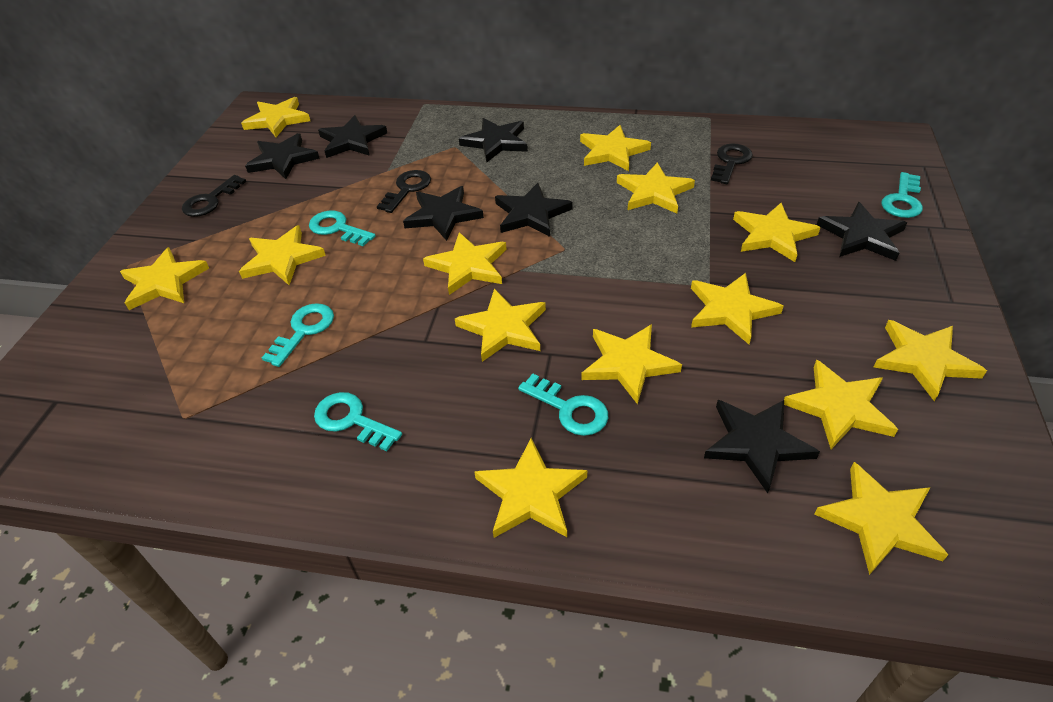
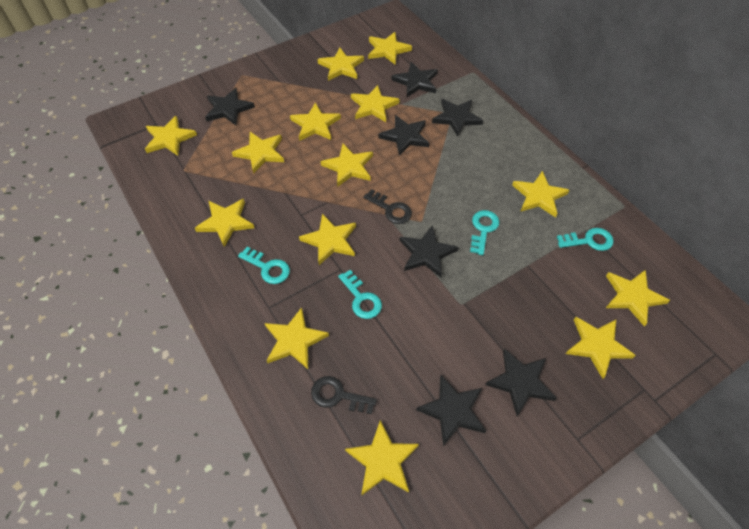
black key: [182,175,246,217] [377,170,431,213] [711,143,753,184] = 3 -> [311,376,377,415] [363,189,412,224] = 2
turquoise key: [262,303,334,367] [309,210,376,246] [314,392,402,451] [518,374,608,436] [881,172,923,218] = 5 -> [238,247,290,284] [338,270,382,319] [470,210,499,255] [557,228,614,251] = 4

